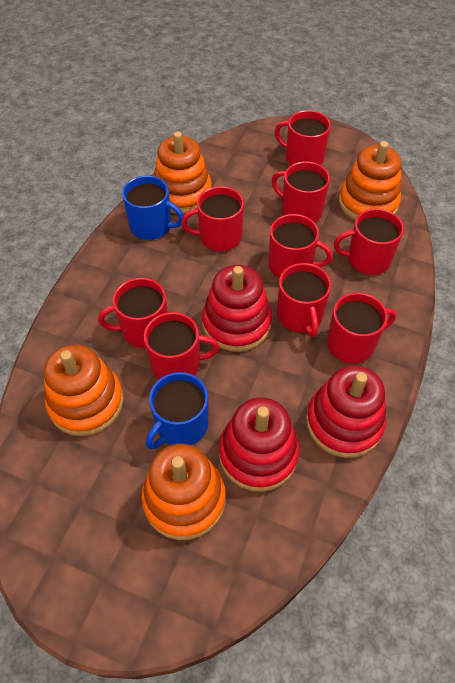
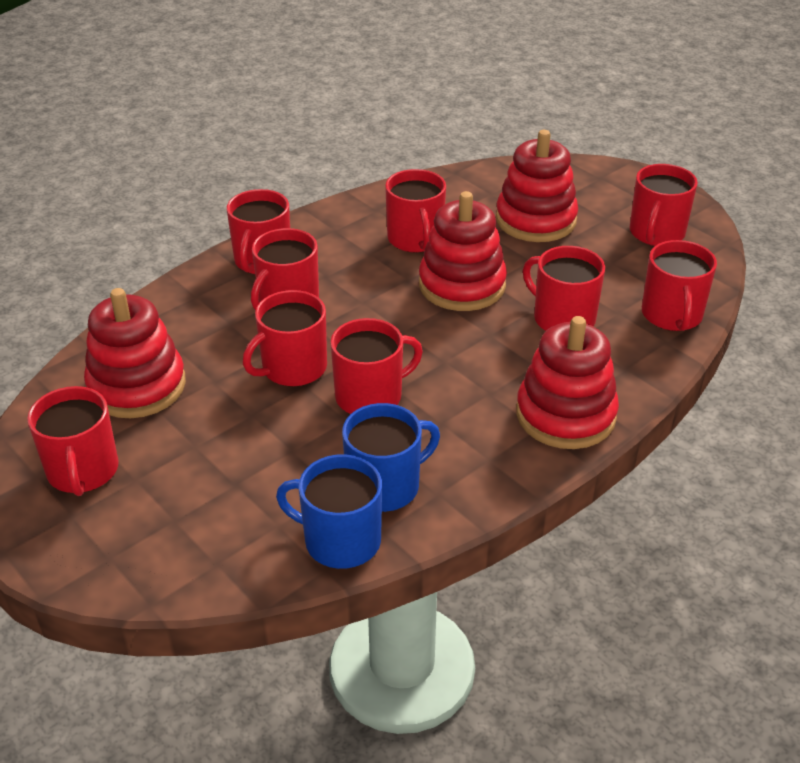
orange stacking toy: [44,345,124,436] [141,444,226,540] [154,131,212,214] [339,141,401,220] = 4 -> none = 0
red stacking toy: [202,265,272,352] [219,397,299,492] [306,365,386,458] = 3 -> [84,288,186,418] [419,191,507,311] [496,130,578,242] [516,316,619,449] = 4

